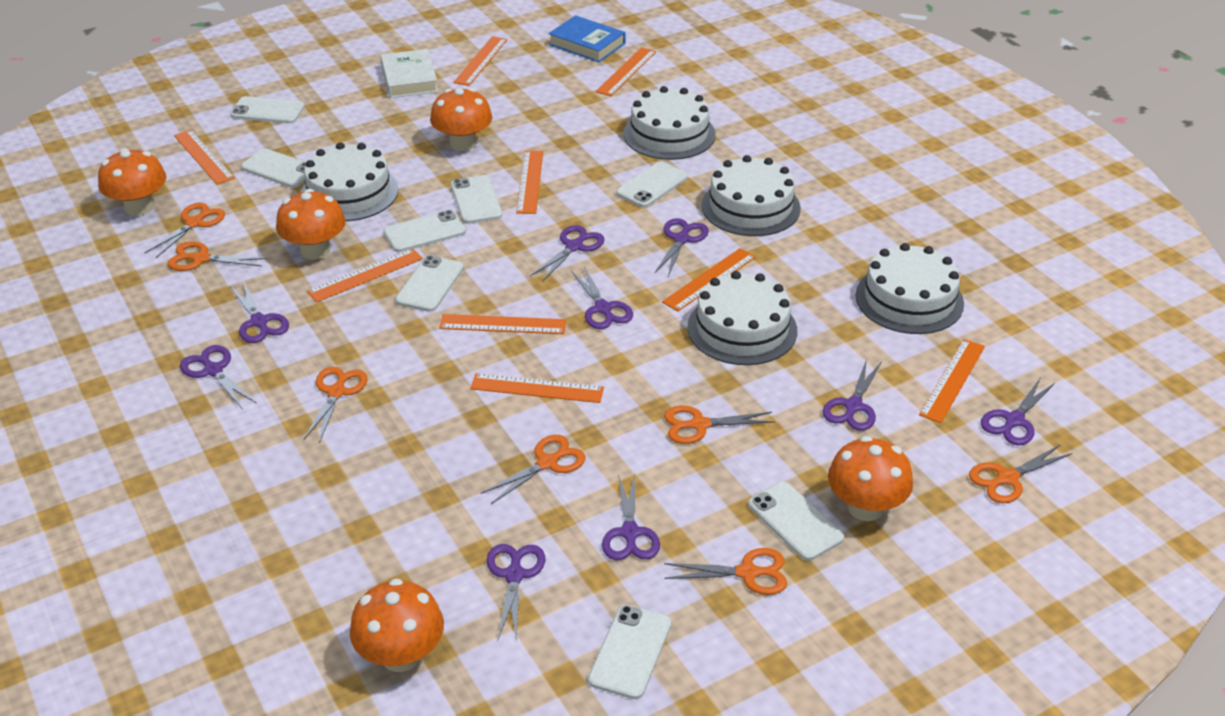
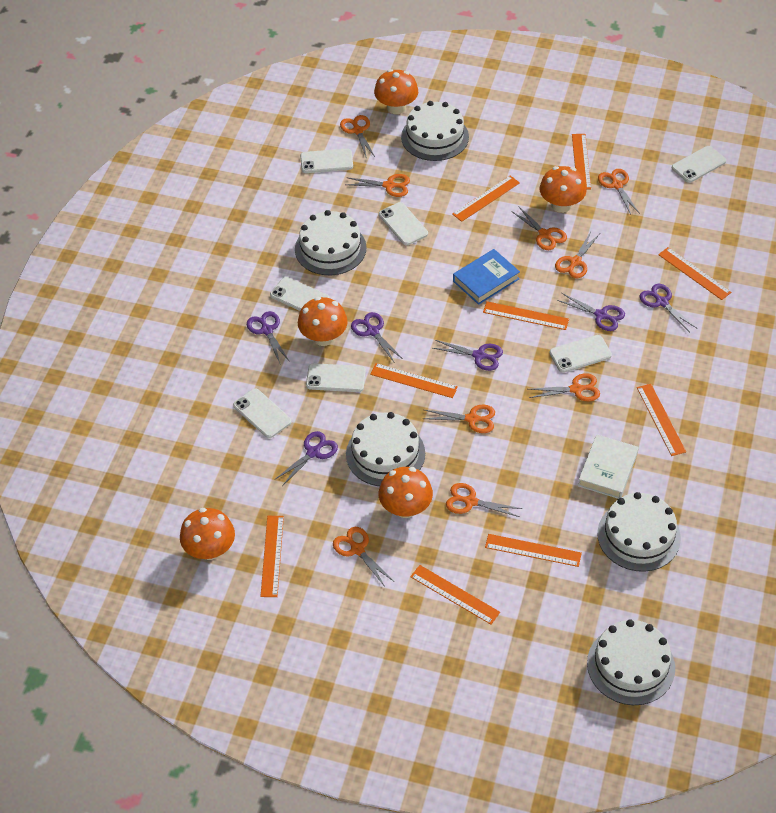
orange scissors: [145,203,225,258] [168,241,267,271] [304,367,368,443] [481,435,586,504] [664,406,775,444] [664,548,787,595] [969,444,1072,503] = 7 -> [333,527,393,587] [340,115,375,159] [346,174,410,197] [423,404,495,433] [446,483,522,517] [511,206,567,250] [529,373,600,401] [555,232,599,278] [598,169,640,214] = 9
purple scissors: [180,345,257,410] [230,282,289,343] [486,544,546,643] [531,225,605,282] [571,266,633,329] [602,473,660,560] [655,218,709,276] [823,359,882,431] [981,377,1056,445] = 9 -> [247,311,290,363] [274,431,338,486] [351,312,403,362] [433,340,503,371] [557,293,625,331] [640,284,698,332] = 6
white phone: [230,96,305,124] [241,149,306,188] [383,210,466,252] [395,255,464,312] [451,175,502,224] [588,605,671,699] [616,161,688,208] [748,482,844,561] = 8 -> [233,388,291,438] [270,277,329,311] [300,149,353,173] [306,363,366,392] [379,202,428,245] [550,335,612,373] [672,146,726,183] = 7

